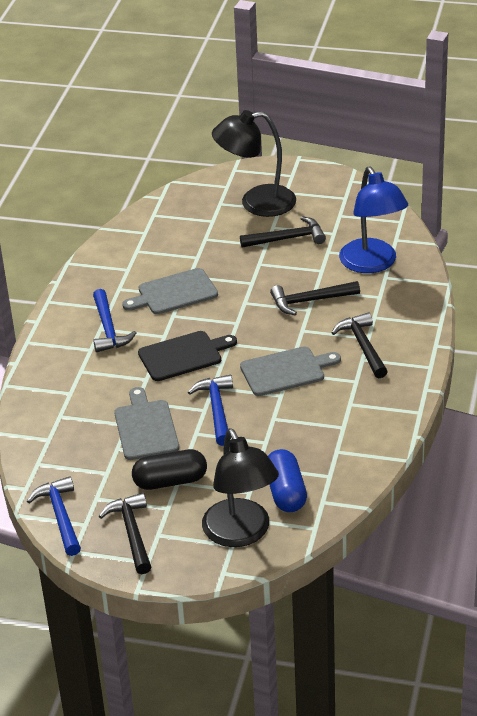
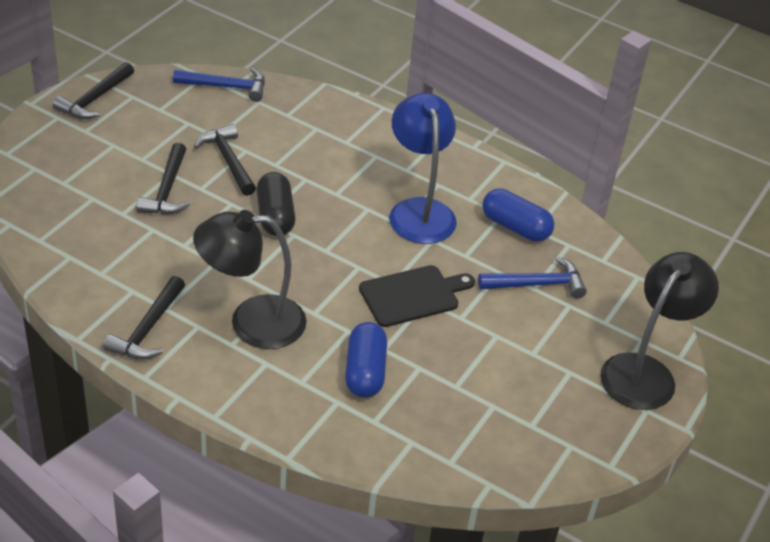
blue capsule: [268,449,307,512] = 1 -> [345,322,387,398] [482,188,554,242] = 2
blue hammer: [27,476,81,556] [93,289,137,352] [188,375,233,446] = 3 -> [173,68,265,102] [478,256,587,299] = 2
grey cutting board: [114,387,179,460] [122,268,218,314] [240,346,341,396] = 3 -> none = 0

